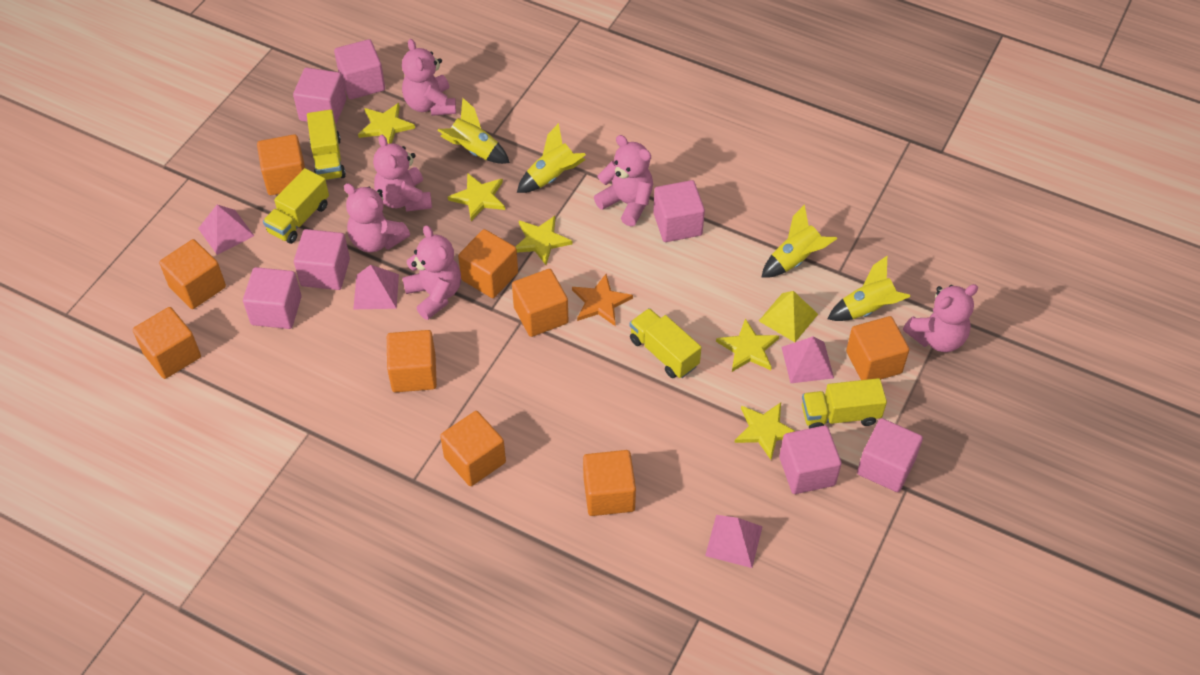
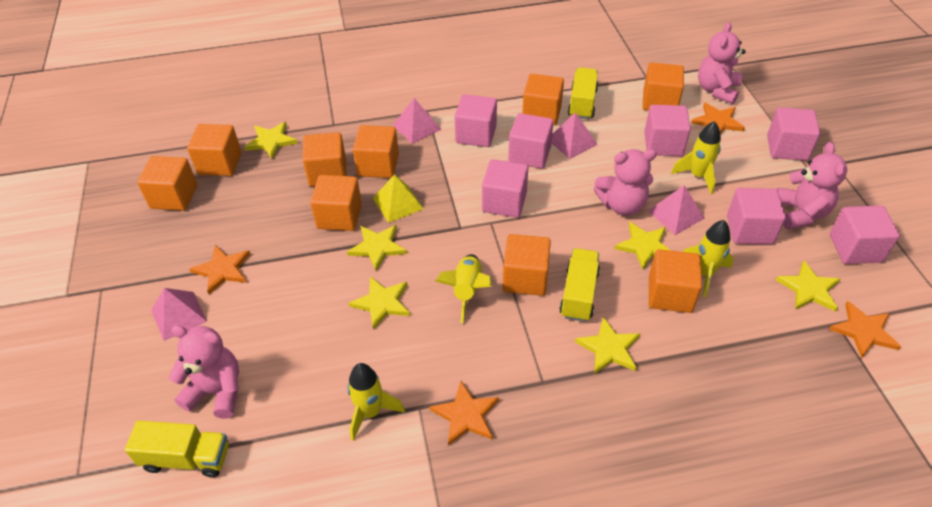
orange star: [572,274,633,326] = 1 -> [189,245,250,294] [430,381,499,446] [691,102,745,134] [829,301,901,359] = 4
pink teddy bear: [344,183,410,252] [373,135,432,212] [402,39,456,116] [402,225,461,320] [594,135,653,226] [903,284,978,352] = 6 -> [169,325,239,419] [594,149,657,216] [698,22,746,104] [777,142,847,229] = 4
yellow star: [358,103,415,144] [448,173,505,221] [516,216,572,265] [716,318,779,372] [735,402,795,460] = 5 -> [244,122,298,159] [347,225,407,271] [348,276,410,330] [575,317,640,374] [614,222,671,270] [776,261,840,312] = 6
yellow truck: [263,168,329,244] [307,109,346,180] [630,308,701,378] [802,378,887,429] = 4 -> [125,420,229,478] [559,248,600,322] [568,67,598,119] = 3

